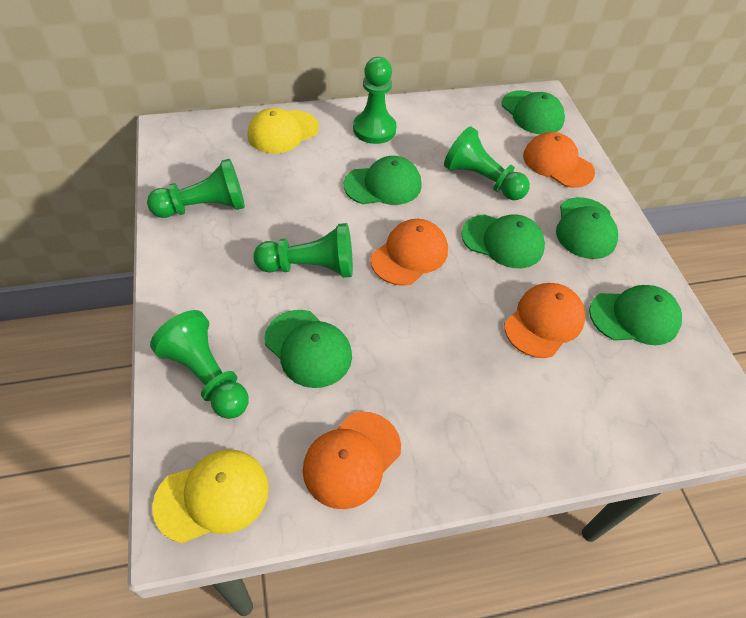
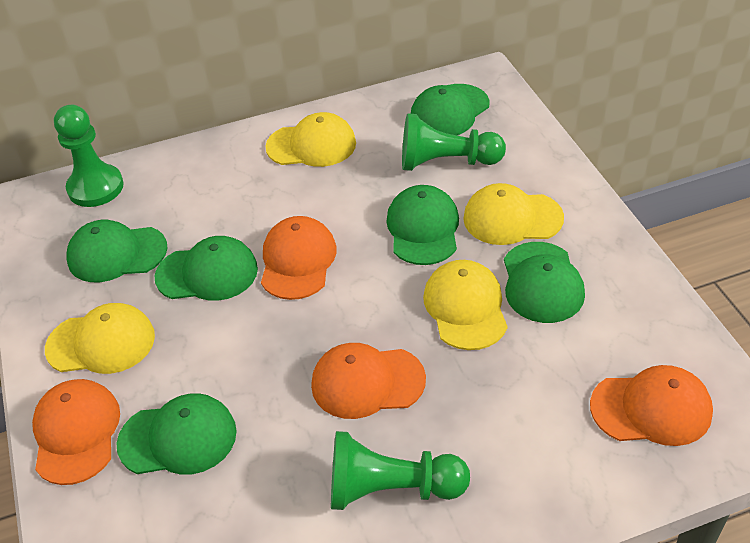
green pawn: [147,159,245,218] [150,310,249,419] [253,223,353,278] [353,57,397,144] [444,126,530,200] = 5 -> [54,105,124,207] [331,431,470,510] [402,113,506,171] = 3
yellow cap: [152,450,269,543] [248,108,319,154] = 2 -> [45,303,155,374] [265,112,356,167] [423,260,508,350] [463,183,564,245] = 4

